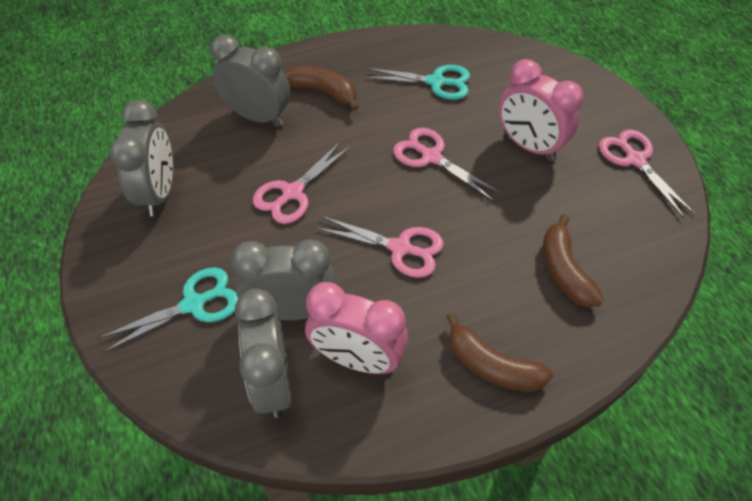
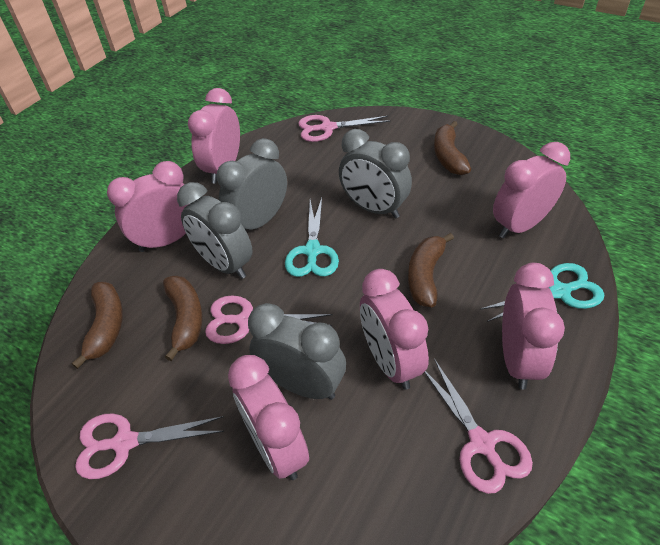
brown banana: [285,66,359,111] [446,313,553,392] [543,214,604,307] = 3 -> [72,282,123,369] [163,275,203,361] [408,233,454,308] [434,121,471,175] = 4
pink clock: [305,282,408,374] [499,59,584,161] = 2 -> [107,161,189,252] [188,88,240,184] [228,355,309,480] [360,269,429,390] [493,142,570,238] [502,263,565,389] = 6

